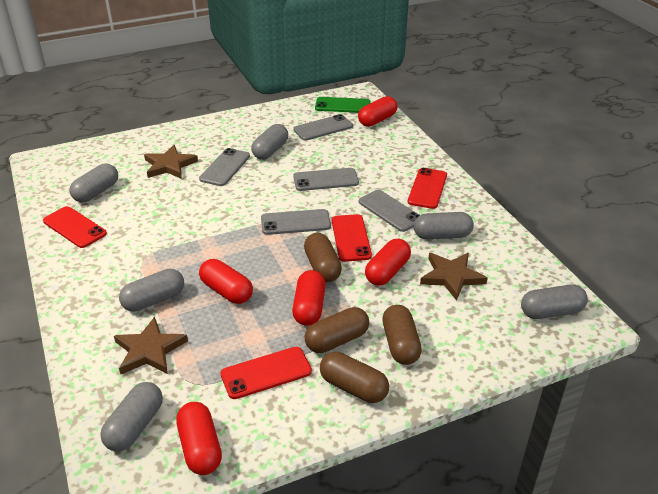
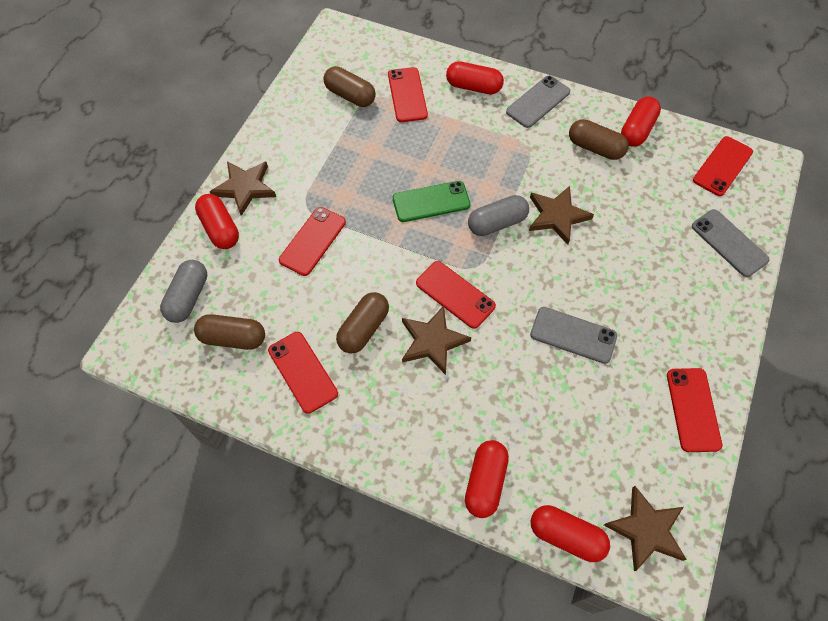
brown star: [114,317,188,374] [144,145,198,179] [420,253,488,301] = 3 -> [210,161,276,216] [402,306,471,375] [529,186,594,245] [604,486,687,571] = 4
grey capsule: [70,163,118,202] [100,382,163,451] [119,269,184,312] [251,124,288,160] [414,212,474,239] [521,284,588,319] = 6 -> [160,260,207,323] [468,195,529,236] = 2
grey phone: [199,148,250,186] [261,209,331,235] [293,114,353,141] [293,168,359,191] [359,190,420,232] = 5 -> [506,76,570,128] [530,307,617,364] [692,209,770,277] = 3
red phone: [43,206,107,248] [220,347,312,399] [332,214,372,262] [408,168,447,209] = 4 -> [268,332,338,414] [279,207,346,276] [388,67,428,122] [416,261,496,329] [667,368,722,452] [693,136,753,196] = 6

